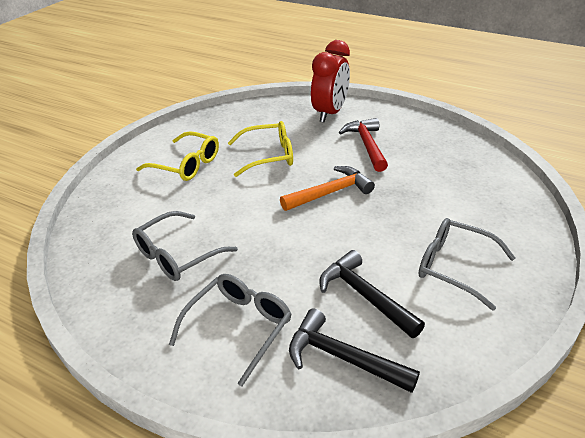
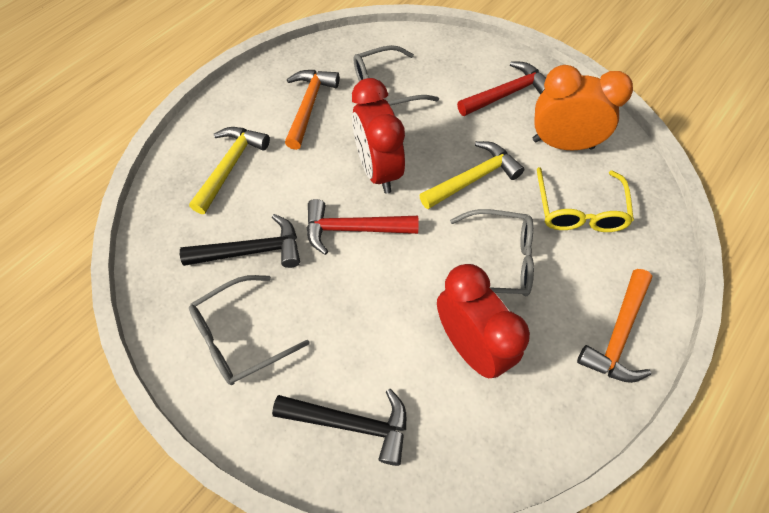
orange clock: none = 0 -> [533,65,633,150] = 1
orange hammer: [280,166,375,211] = 1 -> [285,70,340,150] [577,269,652,383] = 2
red clock: [311,40,350,122] = 1 -> [352,78,405,194] [437,264,530,378] = 2
red hammer: [339,118,388,172] = 1 -> [307,199,419,255] [457,61,546,116] = 2
yellow glasses: [136,131,219,181] [228,121,293,177] = 2 -> [537,167,634,232] = 1
yellow hammer: none = 0 -> [189,127,270,214] [419,141,524,209] = 2

